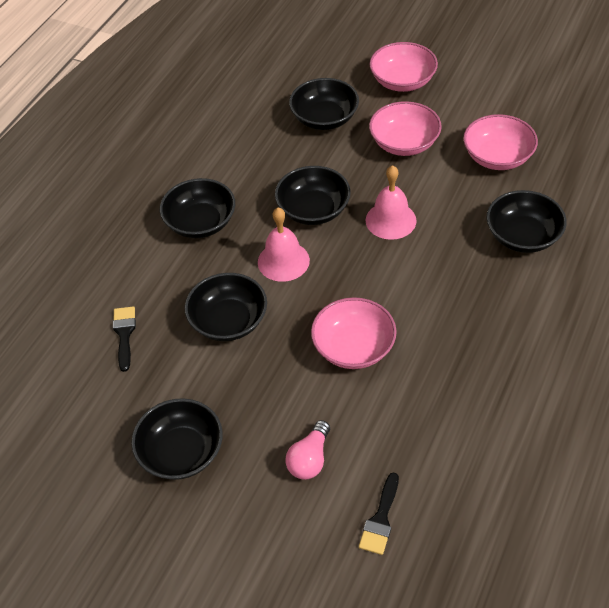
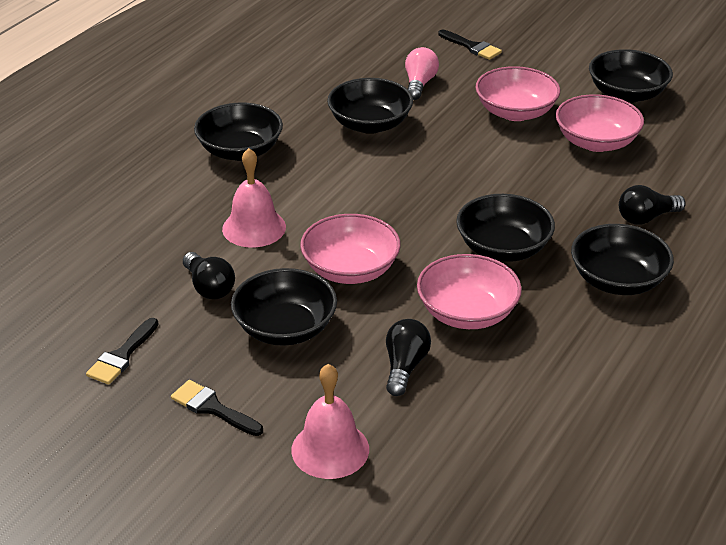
black brush: [113,306,136,372] [359,473,399,555] = 2 -> [86,318,159,385] [171,380,263,436] [438,30,502,60] = 3
black light bulb: none = 0 -> [183,252,235,299] [386,319,431,396] [619,185,686,225] = 3

